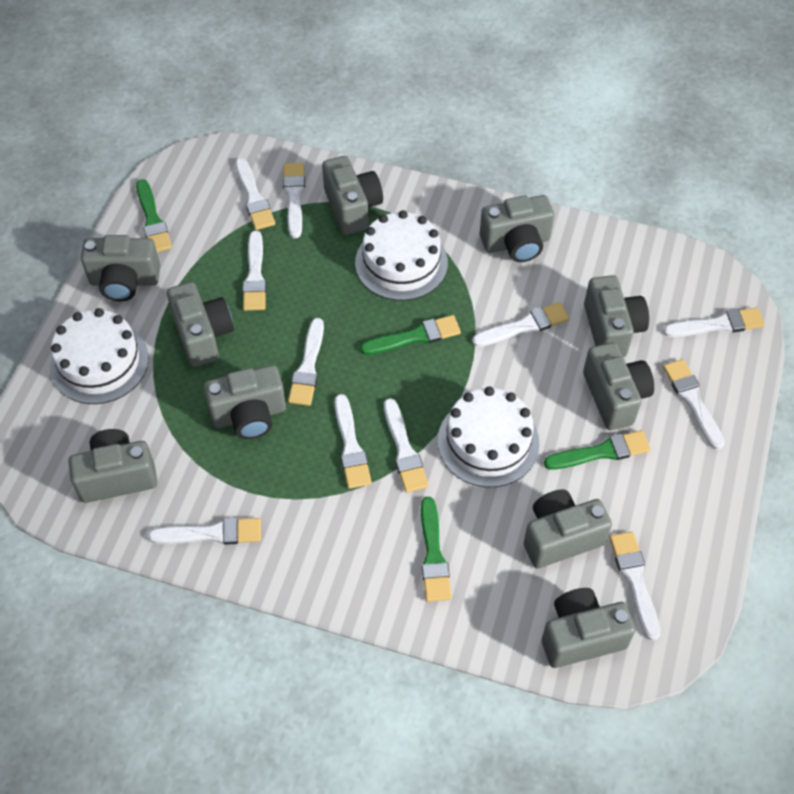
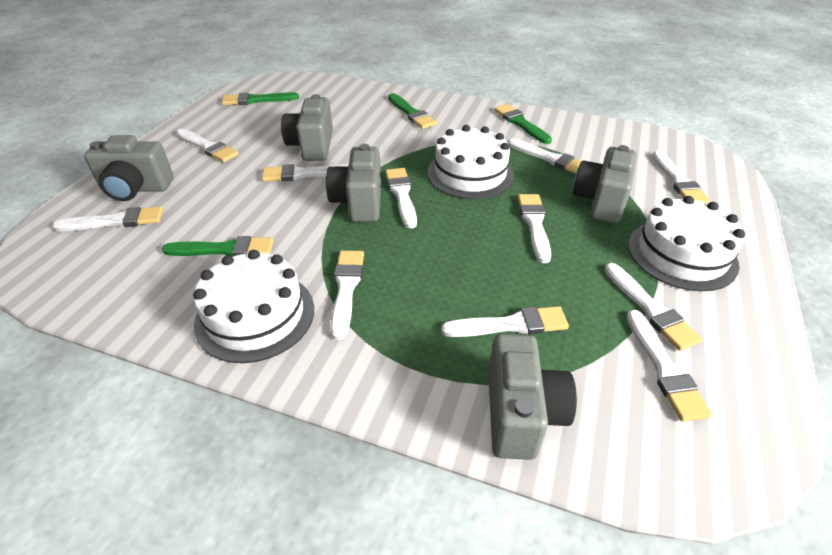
grey camera: [69,429,157,503] [81,235,160,302] [167,282,234,367] [204,365,286,439] [322,156,383,235] [480,195,554,262] [524,489,612,568] [542,588,636,668] [583,342,654,430] [584,275,649,357] = 10 -> [84,135,174,201] [281,94,333,161] [326,144,381,222] [488,334,577,460] [573,145,637,223] = 5

